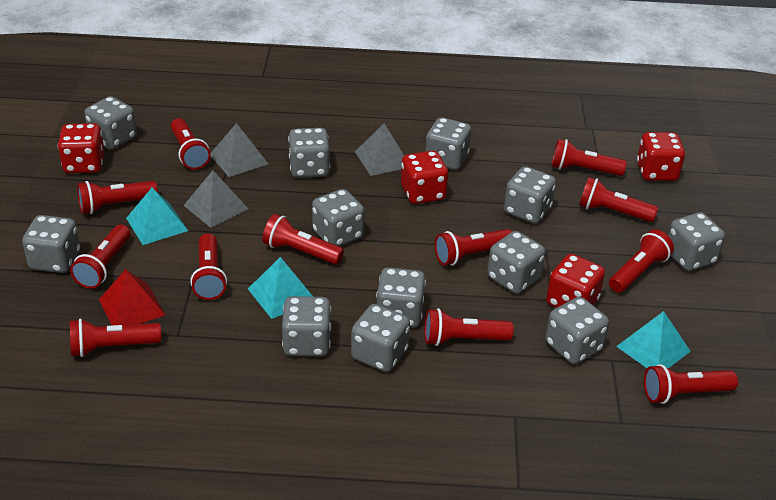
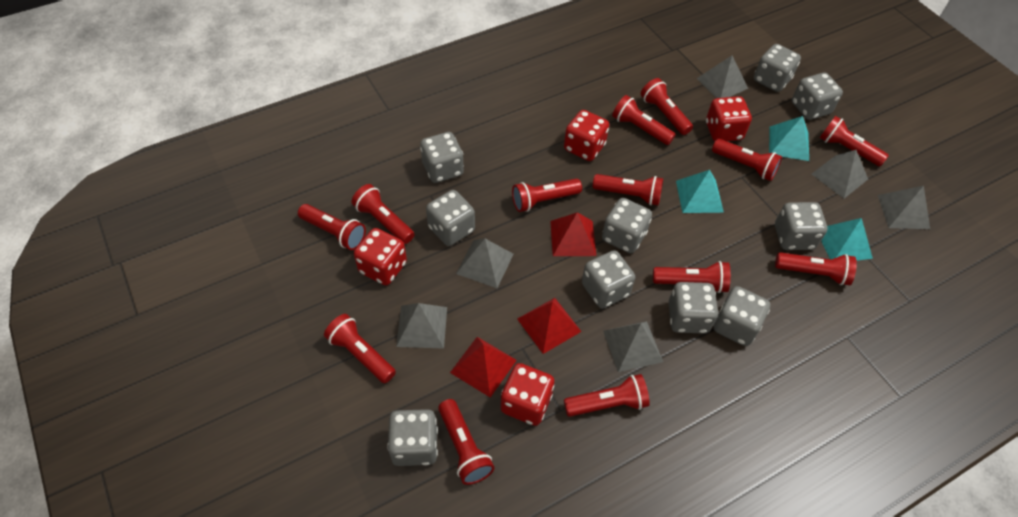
grey dice: [22,215,80,273] [84,96,137,150] [282,296,331,356] [288,128,330,178] [312,189,365,246] [351,304,410,372] [376,267,426,328] [425,117,471,170] [487,231,546,294] [504,166,556,224] [545,297,609,364] [668,212,725,271] = 12 -> [387,409,438,466] [420,132,464,183] [426,190,475,246] [582,250,635,308] [602,198,652,253] [668,282,718,334] [714,286,770,346] [754,44,801,92] [775,202,827,250] [792,72,843,120] = 10
grey pyramid: [184,170,248,228] [210,123,268,177] [355,124,404,176] = 3 -> [396,303,447,348] [456,238,514,288] [603,321,663,372] [697,55,748,98] [812,150,868,198] [878,186,930,229] = 6
red flashlight: [70,224,131,289] [70,319,161,357] [77,181,158,214] [171,118,211,170] [190,233,227,300] [262,214,344,265] [425,308,514,346] [435,229,512,266] [552,139,627,176] [579,177,658,222] [609,230,674,293] [644,364,738,404] = 12 -> [298,204,366,250] [324,314,396,383] [352,184,414,244] [438,399,494,485] [512,179,582,212] [564,374,650,417] [593,174,663,206] [612,95,676,145] [641,78,693,135] [653,261,731,293] [712,139,782,181] [775,252,857,285] [820,116,889,166] = 13
red pyramid: [99,269,165,325] = 1 -> [450,337,517,397] [517,298,581,354] [550,212,596,256] = 3

